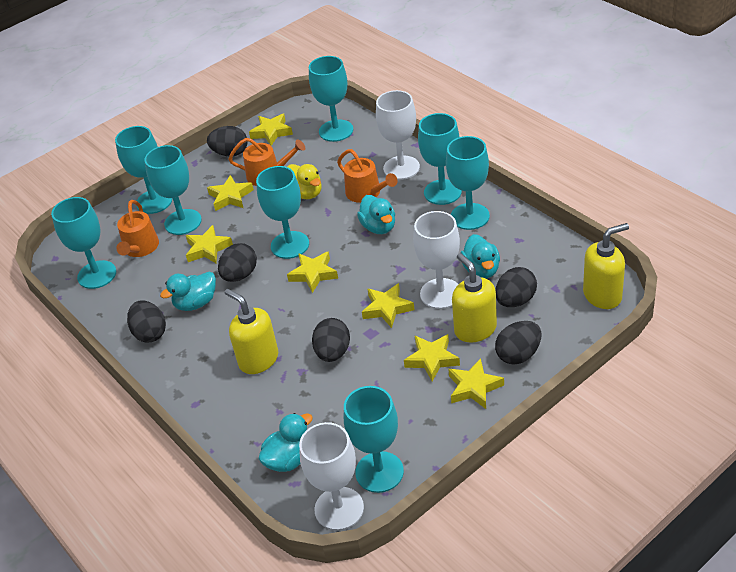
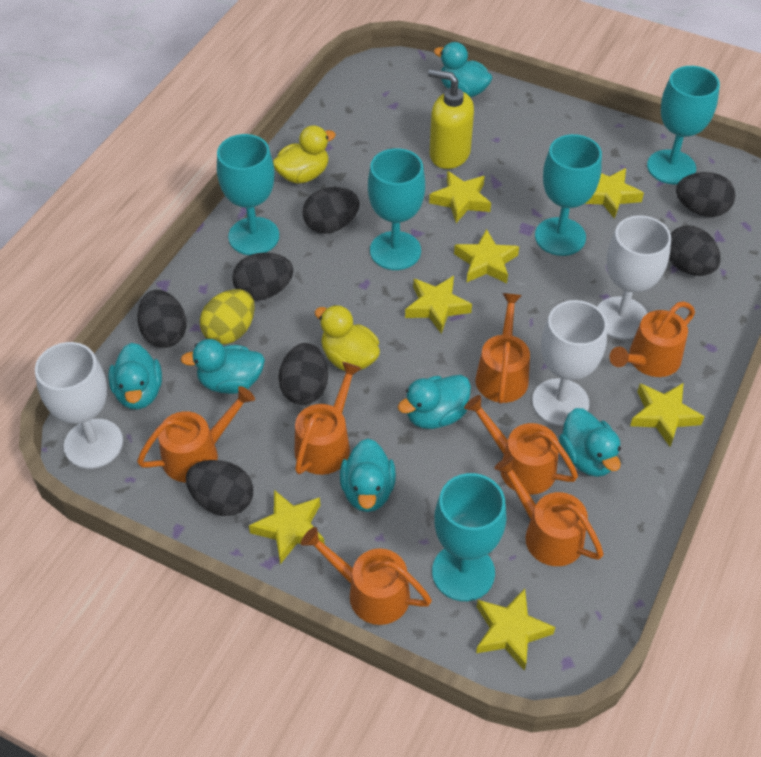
black egg: [127,300,166,343] [207,126,247,156] [218,243,257,282] [312,318,350,362] [495,267,537,307] [495,321,541,365] = 6 -> [137,290,187,348] [186,460,253,516] [232,252,293,300] [279,343,328,405] [302,187,360,234] [669,225,721,276] [676,172,735,217] = 7
orange watering can: [117,200,159,257] [228,138,305,186] [337,149,398,203] = 3 -> [137,386,255,482] [295,362,362,475] [301,527,432,625] [464,395,578,495] [476,293,530,404] [494,456,604,566] [609,301,695,377] = 7
turquoise duck: [160,272,216,311] [259,413,313,472] [357,195,395,234] [461,234,500,279] = 4 -> [108,343,162,409] [180,339,265,394] [340,439,396,512] [398,375,471,429] [434,42,492,97] [559,408,621,477] = 6
turquoise goblet: [51,197,116,289] [115,126,172,214] [145,145,202,235] [256,166,309,259] [309,56,353,142] [344,386,404,493] [418,113,462,205] [446,136,490,230] = 8 -> [217,134,279,255] [368,148,425,270] [432,473,506,601] [535,134,602,256] [647,66,720,184] = 5
yellow duck: [288,164,322,199] = 1 -> [273,125,336,184] [315,305,380,371] = 2
yellow egg: none = 0 -> [200,289,255,344] = 1
yellow soap dispenser: [225,289,278,374] [452,253,497,343] [583,223,629,309] = 3 -> [428,69,474,169] = 1

